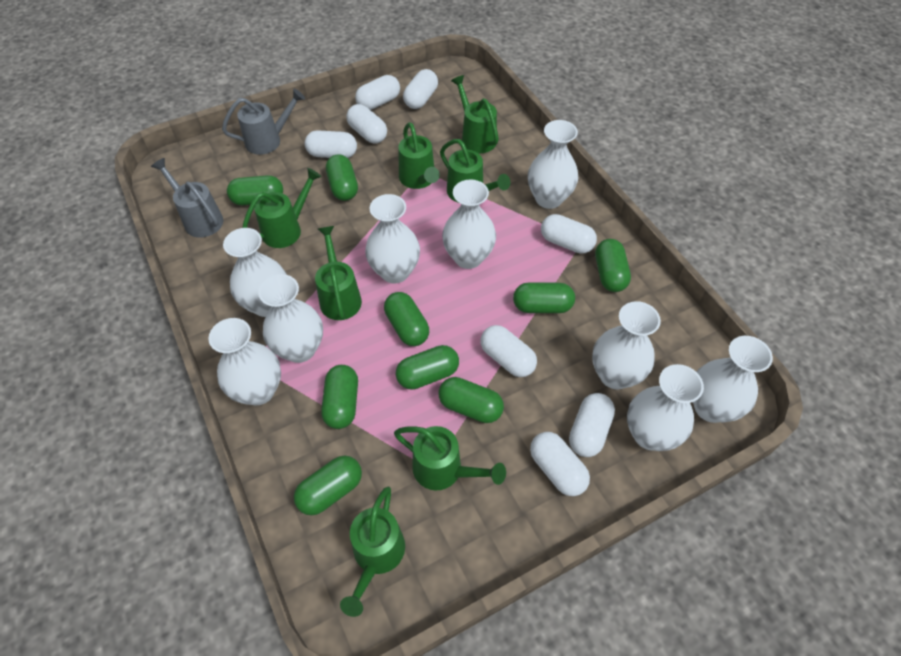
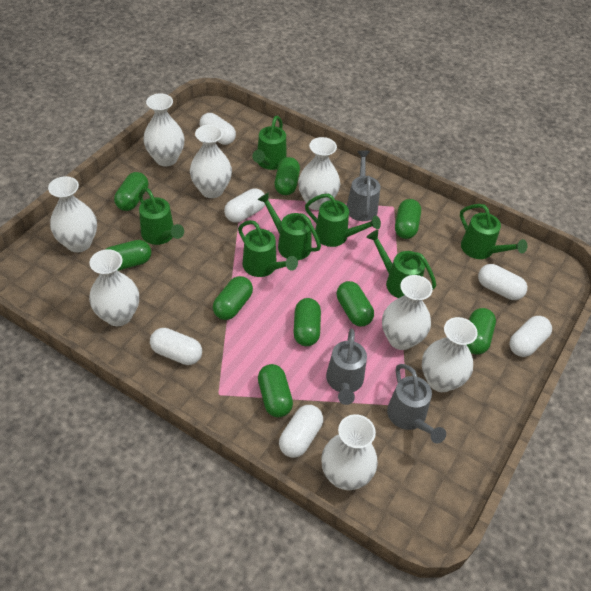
grey watering can: [151,158,223,238] [222,88,305,155] = 2 -> [326,329,367,405] [347,150,380,221] [387,364,446,443] = 3
white capsule: [305,130,357,158] [346,104,387,144] [355,75,400,110] [403,69,438,109] [481,325,537,377] [530,432,590,496] [541,214,597,254] [569,393,615,457] = 8 -> [150,328,202,365] [200,113,236,145] [224,188,265,223] [279,405,323,458] [478,264,527,300] [509,316,552,357] = 6
white vase: [208,318,281,405] [223,228,287,317] [258,274,323,363] [365,194,420,283] [442,179,496,269] [528,120,578,209] [592,301,661,389] [627,364,704,451] [693,336,773,423] = 9 -> [48,176,97,252] [89,249,139,326] [143,93,184,166] [190,125,232,198] [298,137,340,210] [321,414,378,490] [382,275,433,350] [422,317,478,392] = 8

